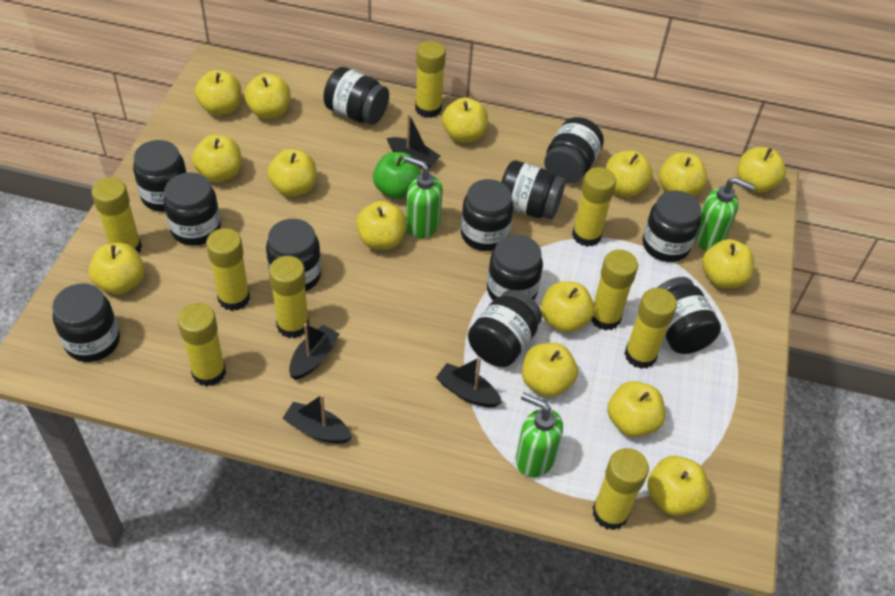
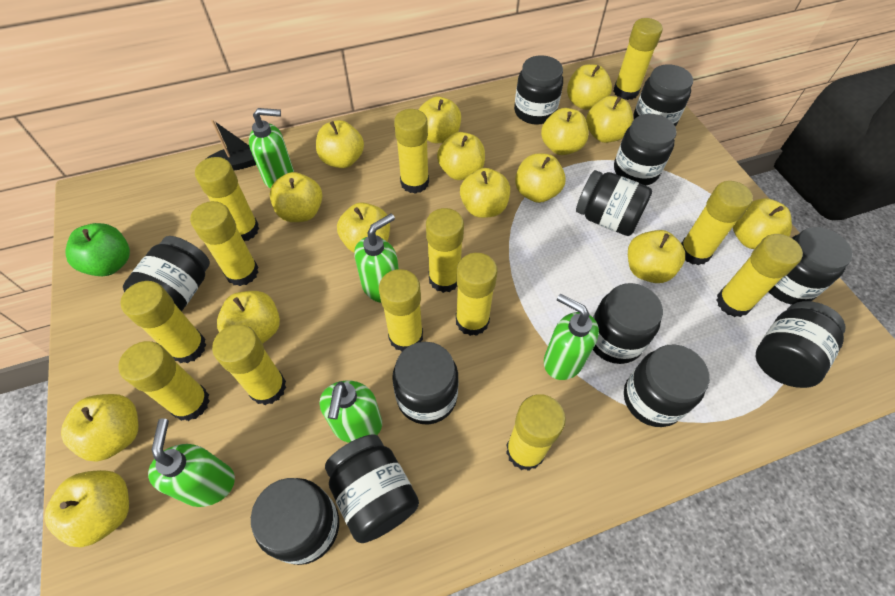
black boat: [282,395,352,443] [289,323,340,380] [387,114,440,169] [436,357,502,407] = 4 -> [206,120,256,171] = 1
green soap dispenser: [404,156,443,238] [516,393,563,478] [695,177,755,250] = 3 -> [148,419,235,507] [249,108,294,189] [320,380,382,443] [354,213,399,303] [544,293,599,380] = 5
yellow glue stick: [91,178,142,253] [177,303,226,387] [206,228,250,311] [269,256,309,338] [415,41,446,118] [572,167,616,247] [591,250,638,331] [592,448,649,530] [624,288,677,369] = 9 -> [118,341,210,421] [120,281,206,363] [190,201,259,286] [195,157,259,241] [212,324,286,405] [379,269,423,352] [394,109,429,194] [426,208,464,293] [456,253,498,336] [506,394,566,471] [613,18,663,100] [681,181,753,265] [716,234,803,317] = 13

